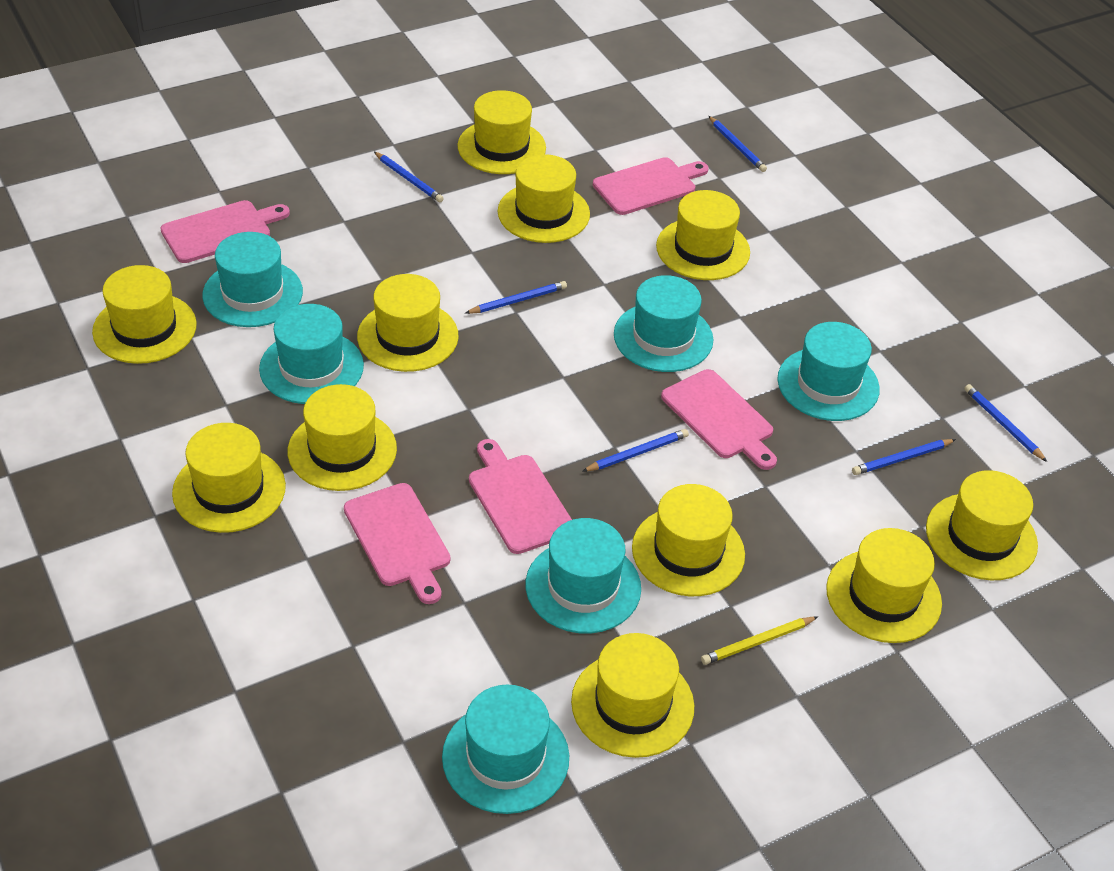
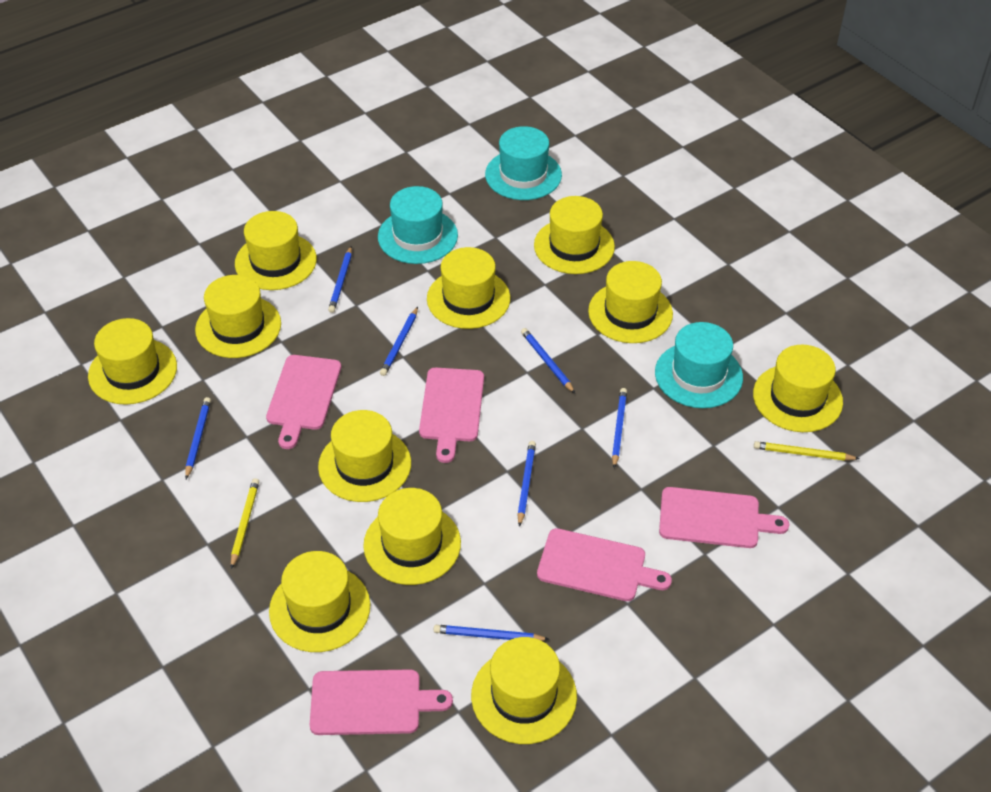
blue pencil: [374,152,444,202] [465,281,567,314] [582,429,689,472] [709,116,767,172] [852,439,956,475] [964,384,1047,462] = 6 -> [185,397,211,479] [328,246,352,313] [380,307,418,376] [434,625,549,641] [517,441,536,527] [521,328,575,393] [612,388,627,468] = 7
turquoise hat: [202,232,303,327] [259,304,364,404] [442,685,569,814] [526,518,641,634] [614,275,713,372] [777,322,880,421] = 6 -> [378,186,458,264] [485,126,562,200] [655,322,743,408] = 3
yellow pencil: [701,617,818,665] = 1 -> [231,478,259,569] [754,441,859,461] = 2

